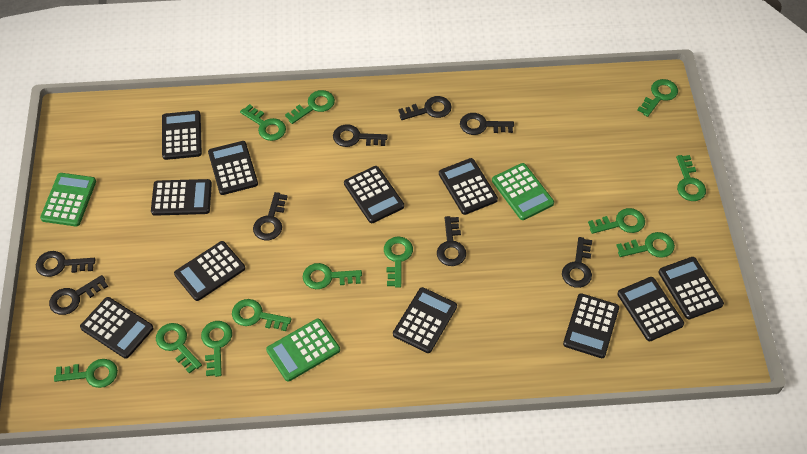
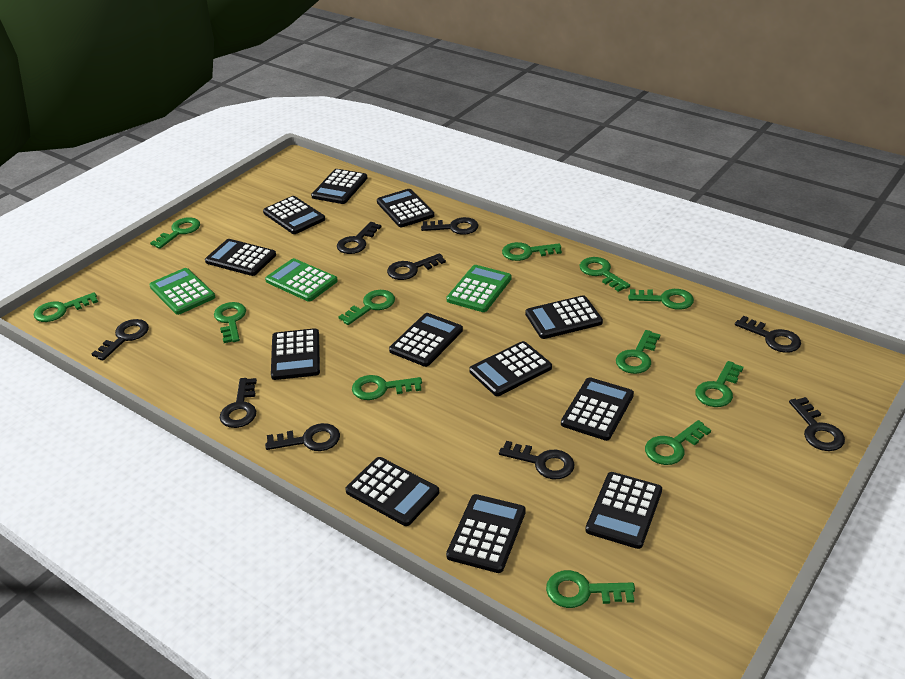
black calculator: [80,297,153,359] [151,179,212,216] [162,111,202,160] [174,241,245,301] [208,141,258,195] [344,166,404,223] [393,287,457,353] [439,158,498,215] [563,293,619,358] [617,277,684,341] [658,257,724,319] = 11 -> [205,239,276,276] [263,196,325,234] [271,328,320,380] [311,169,367,204] [345,457,439,526] [377,189,434,227] [389,313,463,367] [446,494,526,573] [469,341,552,396] [525,295,603,339] [561,377,634,441] [585,472,662,549] = 12
black key: [36,251,95,277] [49,275,108,315] [253,192,288,240] [333,124,388,147] [398,96,452,120] [437,216,466,266] [460,113,514,135] [562,237,592,288] = 8 -> [92,319,149,360] [220,378,257,428] [265,423,340,451] [337,222,381,254] [387,253,446,280] [421,217,478,235] [499,441,575,479] [735,316,801,353] [789,397,845,451] = 9

